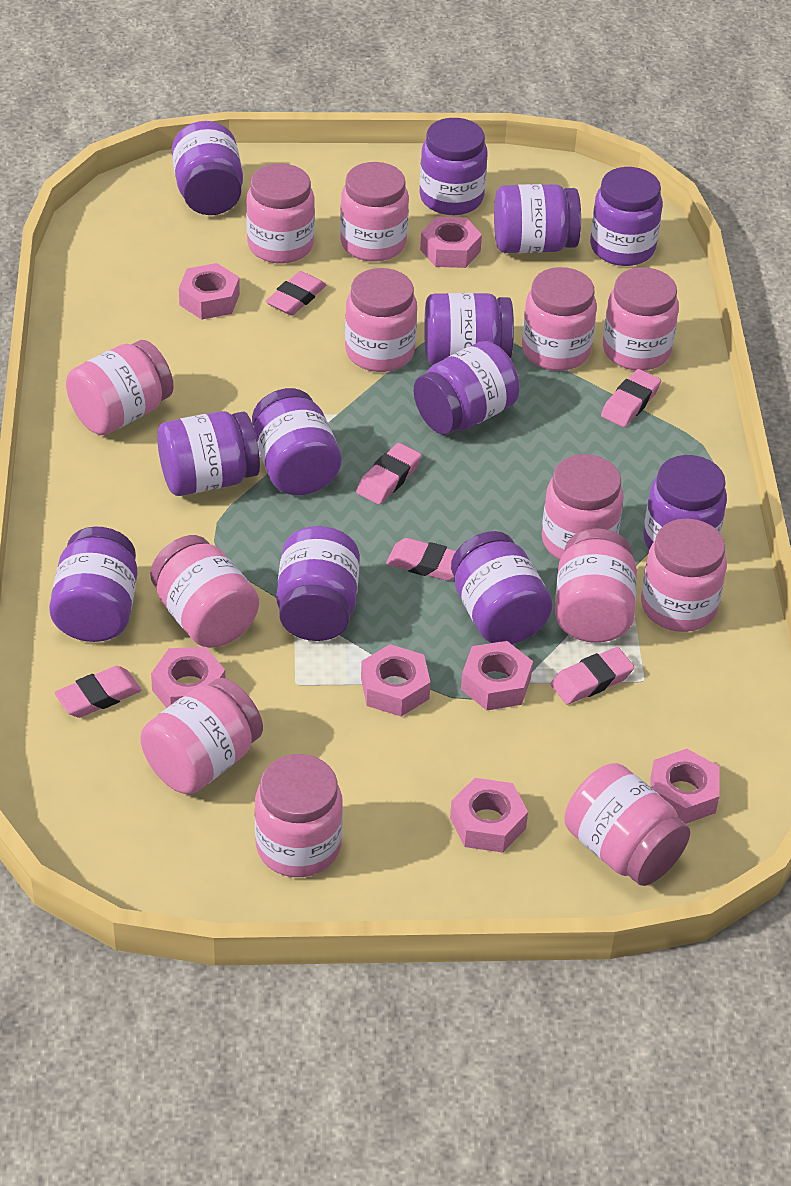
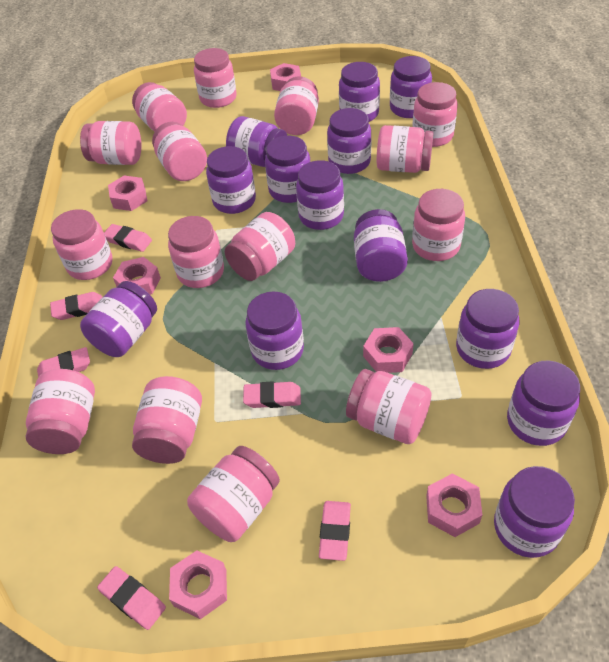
pink jar: [66,340,174,435] [140,678,263,795] [150,535,259,648] [246,163,315,264] [255,754,343,877] [340,162,409,262] [345,268,417,372] [522,267,597,371] [542,454,624,560] [555,528,637,643] [564,763,690,886] [603,267,679,371] [641,518,727,632] = 13 -> [26,369,95,454] [51,209,113,280] [80,121,141,165] [132,82,187,132] [132,376,202,464] [152,122,207,181] [168,216,224,288] [187,446,280,542] [194,48,237,108] [225,212,295,281] [274,76,319,135] [346,369,431,444] [377,125,433,173] [412,82,458,147] [412,189,465,261] = 15
pink nut: [151,647,225,708] [179,263,240,319] [361,644,431,716] [420,216,482,268] [450,778,528,853] [461,641,533,710] [650,749,720,824] = 7 -> [108,175,147,211] [113,257,161,295] [169,550,227,619] [270,63,301,91] [363,327,414,373] [426,474,482,537] = 6
purple jar: [49,526,138,642] [157,411,260,496] [172,121,243,215] [252,388,341,495] [277,526,360,641] [413,341,520,435] [419,118,488,215] [424,293,514,364] [451,531,552,644] [494,184,581,253] [590,167,663,266] [643,455,727,549] = 12 -> [80,281,157,357] [206,146,256,214] [226,116,287,167] [245,292,304,370] [265,136,310,203] [296,160,344,230] [327,108,371,174] [339,62,380,122] [354,209,408,282] [390,56,432,118] [456,289,519,369] [494,466,575,558] [507,361,580,446] = 13

